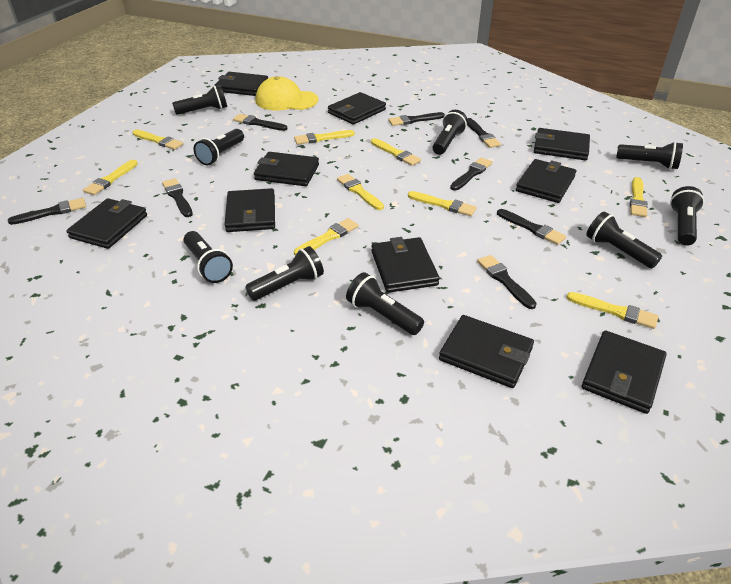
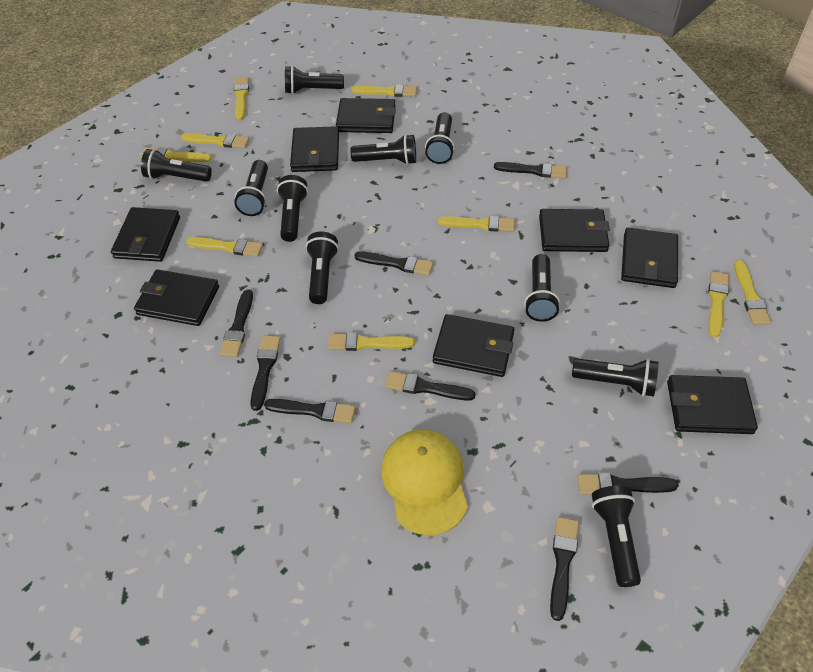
black flashlight: [172,85,227,115] [184,231,233,283] [194,129,244,165] [245,246,324,301] [346,272,424,335] [433,110,468,155] [586,211,662,268] [616,142,683,170] [670,186,704,246] = 9 -> [141,149,212,182] [234,160,268,216] [277,175,308,242] [285,66,344,94] [305,232,339,304] [350,134,416,165] [425,112,455,164] [524,254,560,322] [572,358,659,397] [592,486,641,587] = 10
black wallet: [66,198,147,249] [214,72,268,96] [225,188,275,232] [254,152,319,186] [328,92,386,125] [371,237,440,293] [439,315,534,388] [516,159,576,203] [534,128,590,160] [582,330,667,414] = 10 -> [111,207,180,262] [134,269,219,326] [290,126,339,172] [336,98,396,133] [433,314,515,377] [539,209,610,252] [621,228,678,288] [667,375,758,434] = 8

